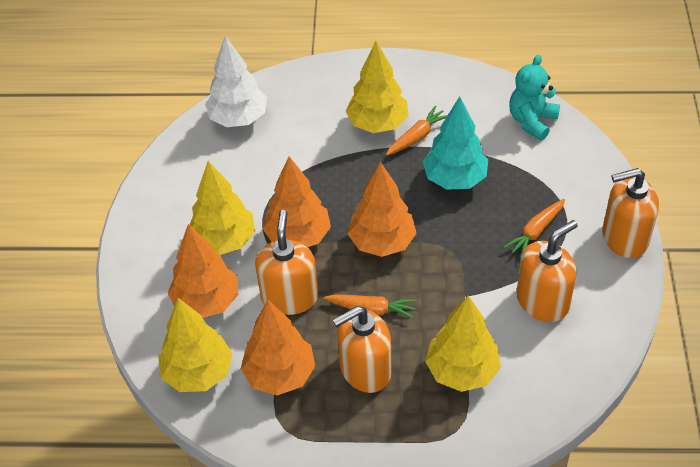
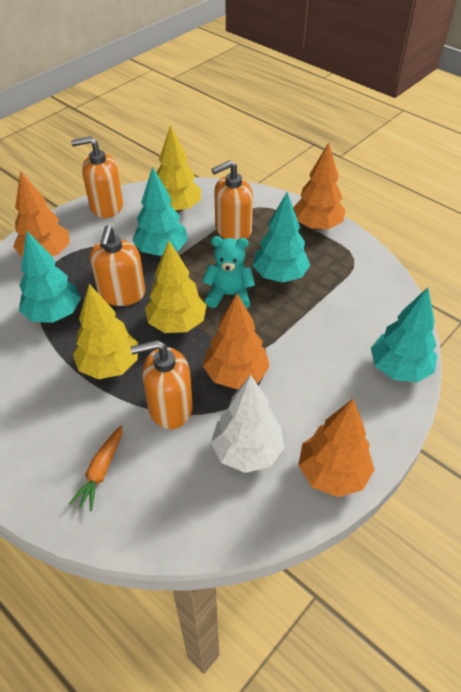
orange carrot: [324,294,417,319] [386,106,447,155] [503,199,565,259] = 3 -> [69,425,122,511] = 1
turquoise tree: [423,96,488,190] = 1 -> [19,231,81,323] [132,167,188,256] [252,192,310,283] [371,287,437,382] = 4
yellow tree: [158,298,233,392] [190,161,255,255] [346,41,408,133] [425,295,501,392] = 4 -> [73,284,138,379] [145,241,207,333] [156,125,201,212] = 3

